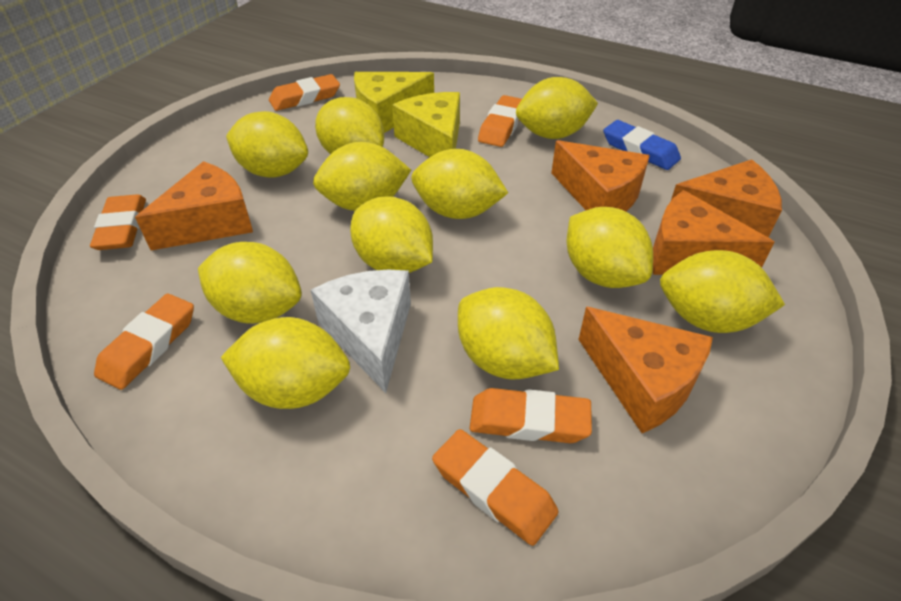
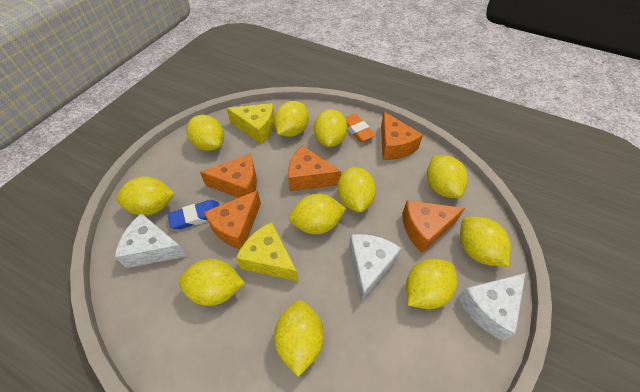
orange eraser: [90,194,146,250] [94,294,194,390] [269,74,340,111] [432,429,558,546] [469,388,592,443] [478,95,522,147] = 6 -> [345,114,376,142] = 1
white cheese: [311,270,411,393] = 1 -> [115,213,187,268] [349,234,402,302] [457,273,525,341] = 3

